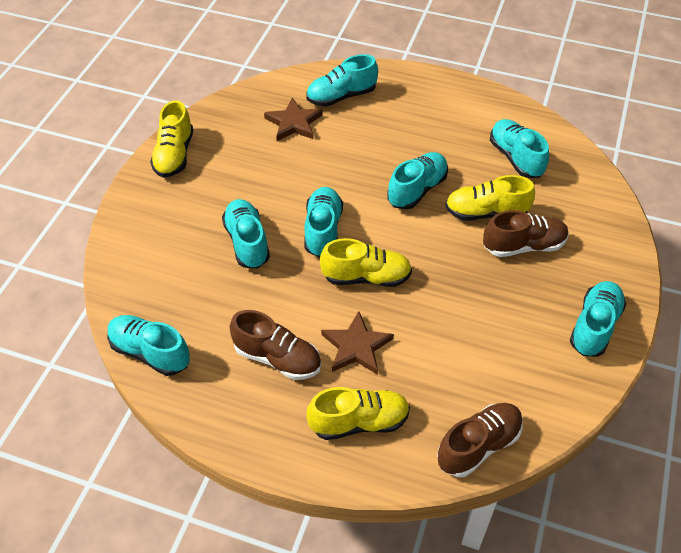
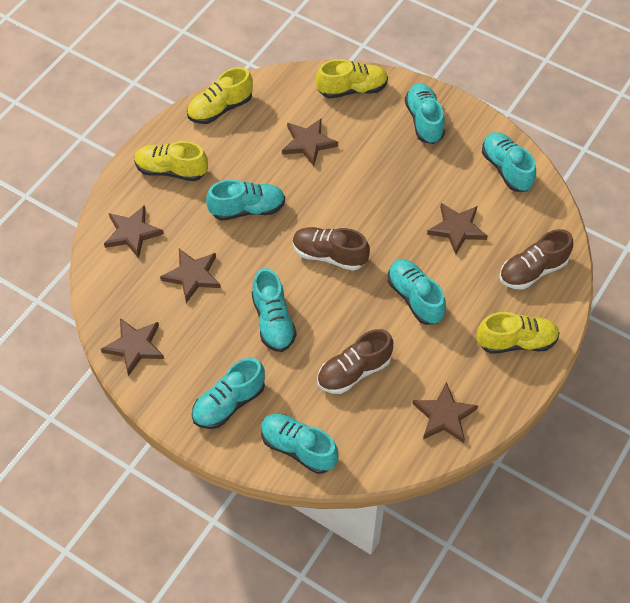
brown star: [264,97,323,141] [321,311,394,375] = 2 -> [101,318,164,376] [104,205,164,258] [160,249,221,303] [282,118,338,166] [412,382,478,443] [427,203,488,254] = 6

